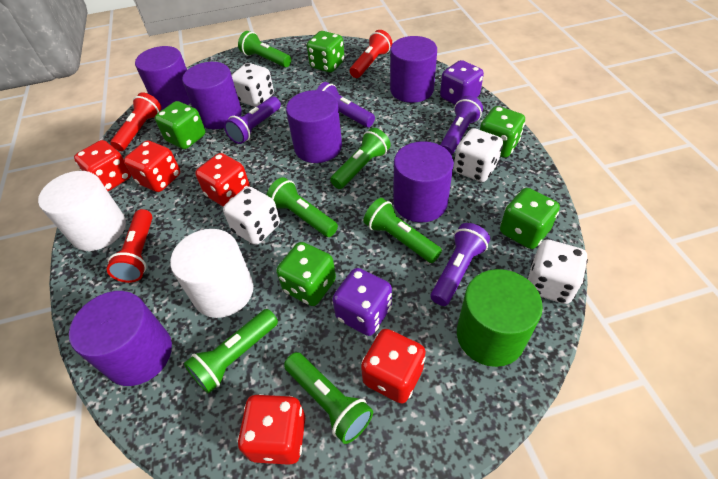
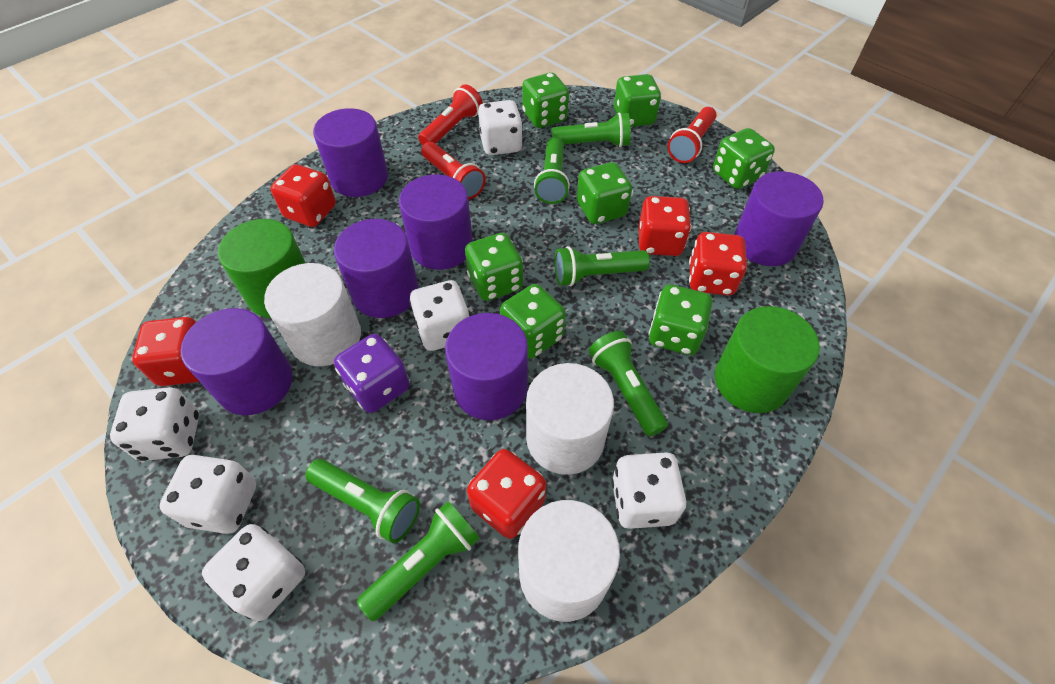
green cylinder: [457,269,543,367] = 1 -> [218,219,306,318] [715,306,820,413] = 2
green dice: [155,101,205,149] [276,242,336,306] [307,31,345,72] [480,106,525,158] [500,188,560,249] = 5 -> [465,233,523,301] [500,284,566,359] [522,72,569,128] [577,162,632,224] [614,74,661,127] [649,285,712,355] [713,128,775,189] = 7
purple dice: [332,268,392,336] [440,60,484,104] = 2 -> [334,334,410,413] = 1
purple flashlight: [224,96,281,144] [317,82,375,127] [431,223,490,306] [440,96,483,155] = 4 -> none = 0
white cylinder: [38,171,126,251] [170,229,254,318] = 2 -> [264,263,361,366] [518,500,620,622] [526,363,614,475] = 3
white dice: [223,186,280,245] [232,63,274,107] [454,128,503,182] [528,239,588,304] = 4 -> [110,387,199,461] [159,455,256,534] [202,524,305,621] [409,280,469,351] [478,100,523,155] [611,452,686,529] = 6

